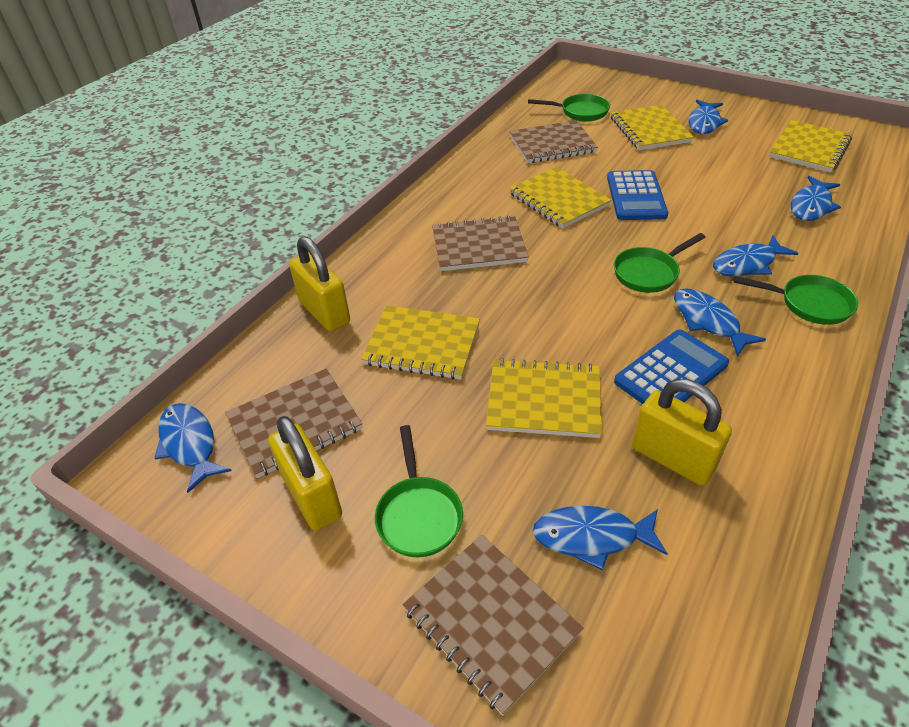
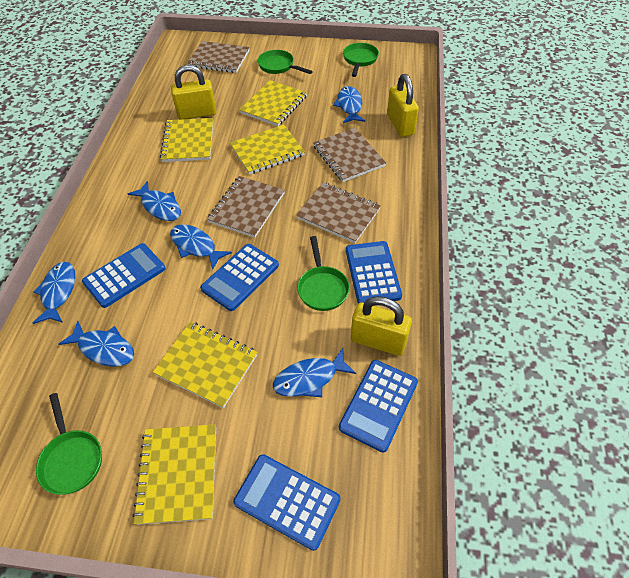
blue calculator: [607,170,668,220] [614,330,729,404] = 2 -> [82,243,166,308] [200,244,279,311] [233,454,340,551] [339,360,418,453] [346,241,402,303] = 5

